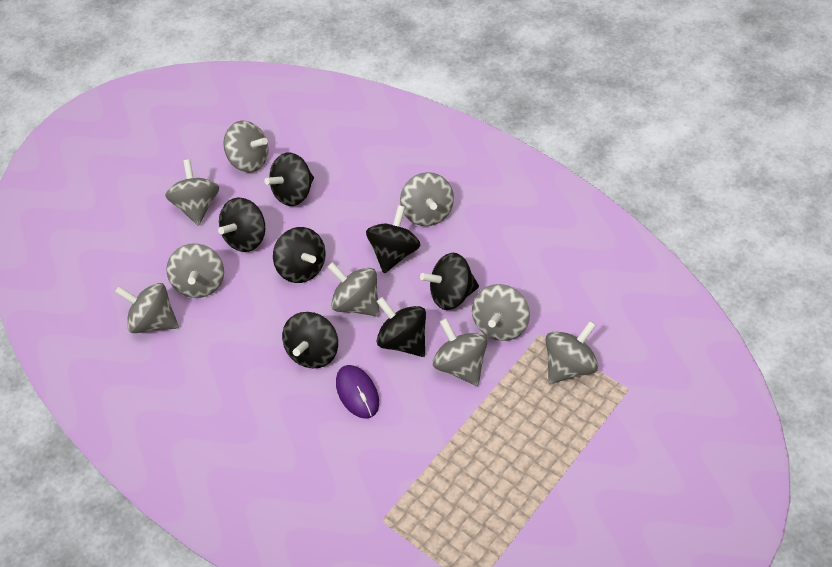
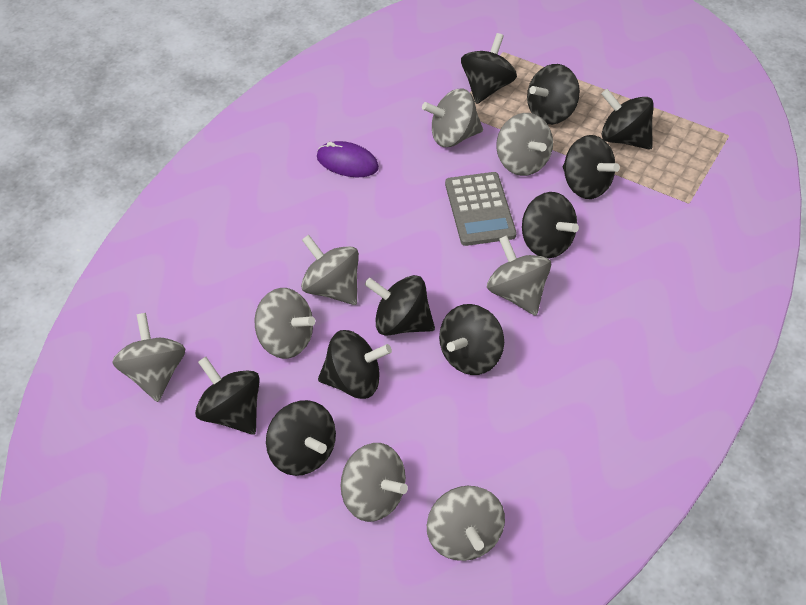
black spinning top: [218,198,265,252] [264,152,314,206] [273,227,326,283] [282,312,338,368] [366,205,420,273] [376,297,426,357] [420,253,479,310] = 7 -> [195,357,260,435] [266,400,336,476] [318,330,392,399] [365,275,435,336] [439,304,504,375] [461,33,517,104] [522,192,579,258] [527,64,580,125] [563,135,620,199] [601,89,654,150] = 10
grey calculator: none = 0 -> [445,172,517,246] = 1
grey spinning top: [115,283,179,333] [165,159,219,226] [166,243,224,298] [223,121,268,172] [328,262,380,316] [400,172,454,226] [433,318,487,386] [472,284,530,341] [546,321,598,384] = 9 -> [112,313,185,402] [255,288,315,359] [301,235,359,305] [341,443,408,522] [422,89,483,147] [427,486,505,561] [487,236,551,316] [496,113,553,176] = 8

